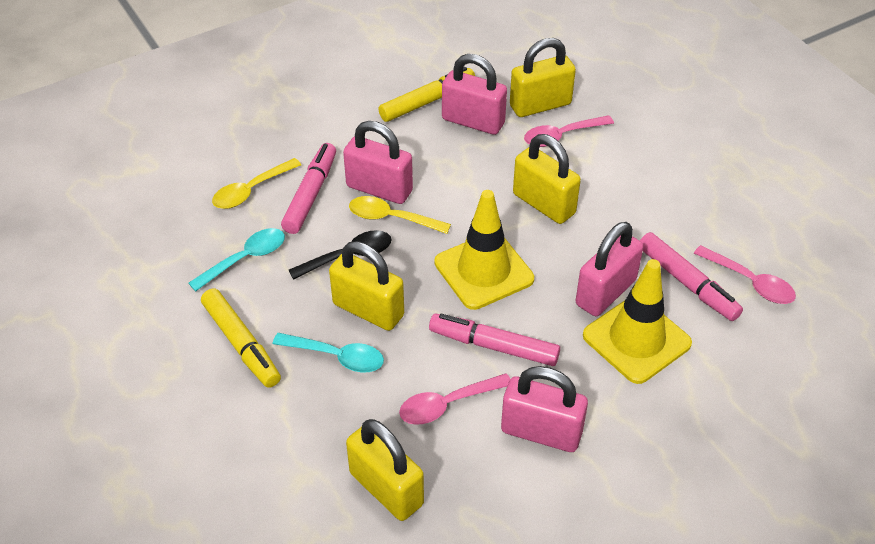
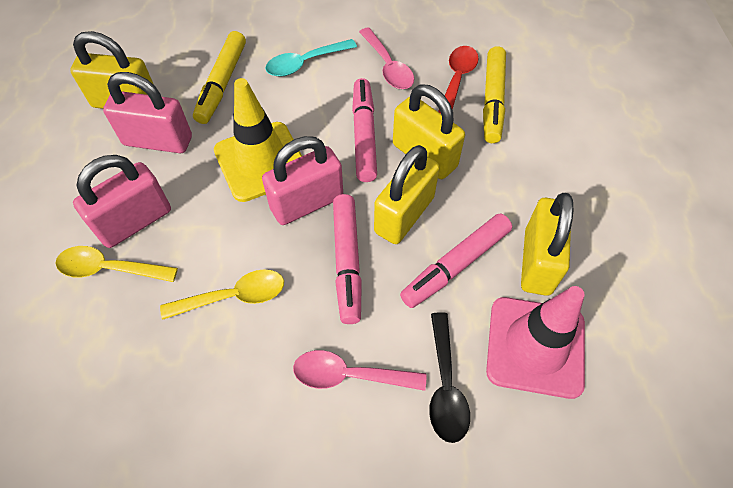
pink padlock: [343,121,413,204] [442,54,507,135] [501,366,588,452] [576,222,644,316] = 4 -> [73,155,171,248] [103,72,192,153] [262,136,343,225] = 3
pink spoon: [399,373,510,425] [524,115,614,147] [694,245,796,304] = 3 -> [293,350,426,391] [359,27,414,89] = 2
pink traffic cone: none = 0 -> [486,286,585,399] = 1
red spoon: none = 0 -> [438,46,479,114] = 1
turquoise spoon: [188,228,285,292] [272,333,384,372] = 2 -> [265,39,357,77] = 1
yellow traffic cone: [434,190,534,310] [583,259,692,384] = 2 -> [214,78,302,202] = 1

